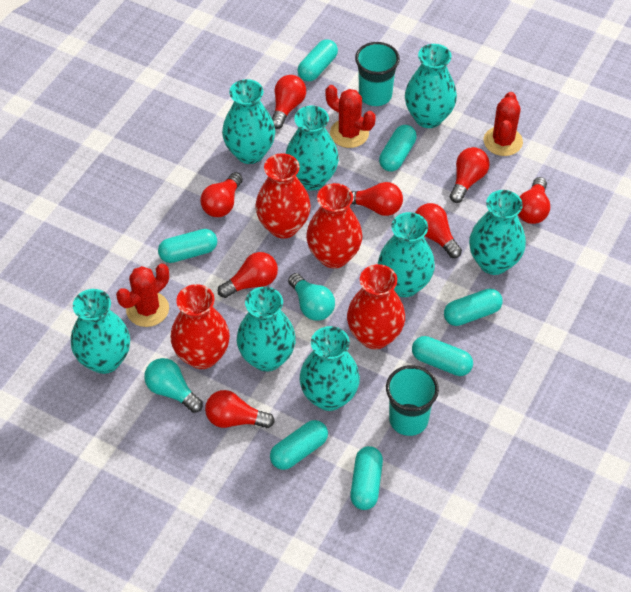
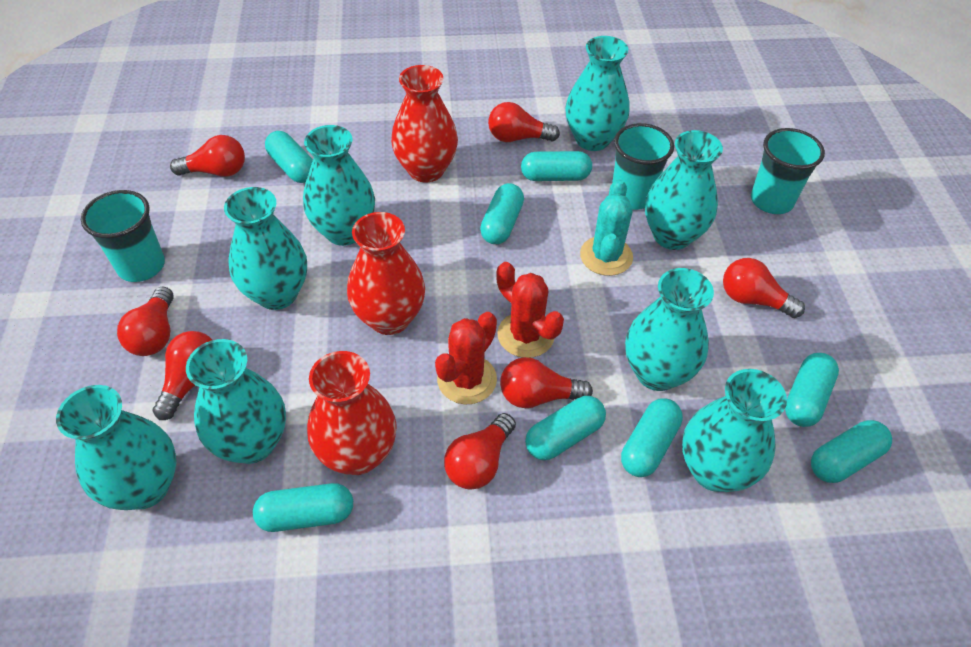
red cactus: [116,263,169,327] [325,85,376,148] [484,92,523,156] = 3 -> [435,312,497,404] [496,262,564,358] = 2
red light bulb: [200,172,243,217] [205,390,275,428] [218,252,278,298] [272,75,306,129] [351,182,403,216] [415,203,462,258] [450,147,490,203] [518,177,550,224] = 8 -> [117,286,174,356] [152,331,212,420] [170,135,245,177] [444,413,516,490] [488,102,560,142] [500,357,593,408] [723,258,805,318] = 7
red vase: [171,284,230,369] [255,153,311,239] [306,183,362,268] [347,264,405,349] = 4 -> [307,351,397,475] [347,212,425,335] [391,65,458,182] = 3
turquoise cactus: none = 0 -> [580,179,633,276] = 1
turquoise capsule: [158,229,217,263] [270,420,328,470] [297,39,338,82] [350,446,383,510] [379,125,417,171] [412,336,473,376] [444,288,503,326] = 7 -> [253,483,353,532] [265,131,313,183] [480,183,524,244] [521,151,592,181] [525,396,606,460] [621,398,683,477] [785,353,839,427] [811,420,892,483] = 8
turquoise cup: [355,42,400,106] [386,365,439,436] = 2 -> [81,190,165,282] [612,123,674,210] [751,128,825,214] = 3
turquoise light bulb: [144,358,203,413] [288,273,335,321] = 2 -> none = 0

